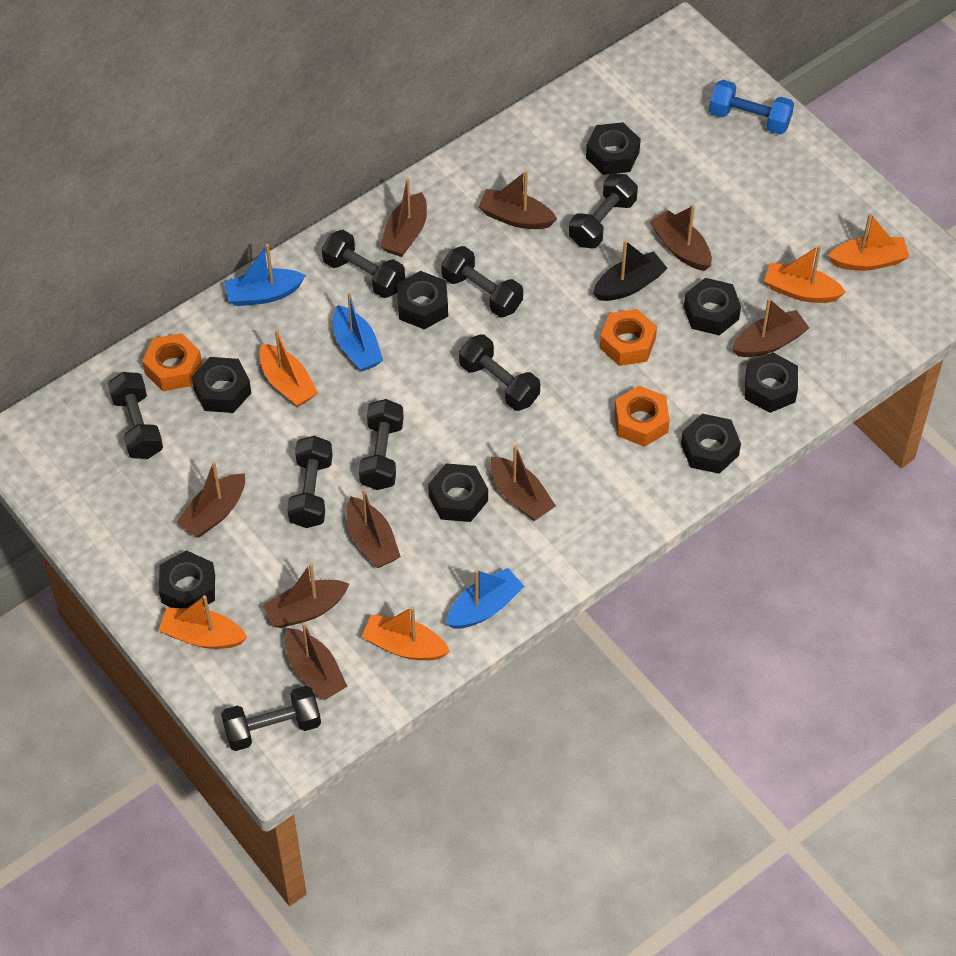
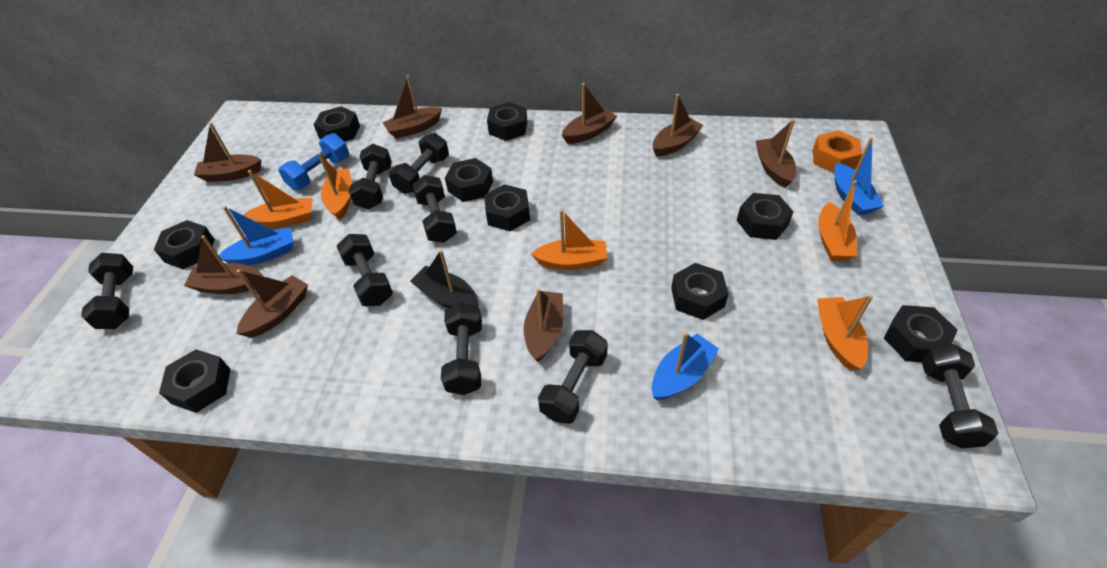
black nut: [159,550,215,608] [192,357,251,413] [397,271,448,329] [428,463,488,522] [586,122,641,175] [681,414,741,474] [684,278,741,335] [745,352,798,413] = 8 -> [154,220,215,269] [159,349,230,413] [313,106,360,142] [445,158,493,202] [484,184,530,231] [487,102,527,141] [671,263,729,320] [737,193,794,240] [884,305,958,363] = 9
brown boat: [176,461,245,538] [263,563,349,628] [285,622,348,700] [347,489,401,568] [380,178,427,257] [478,171,557,229] [490,445,556,521] [650,205,712,271] [732,298,809,357] = 9 -> [184,235,263,294] [194,123,262,182] [236,269,308,338] [382,75,442,139] [524,288,563,362] [562,83,617,144] [653,94,703,157] [755,119,796,188] = 8
orange nut: [142,333,202,391] [600,309,657,366] [614,386,670,447] = 3 -> [813,131,862,173] = 1

